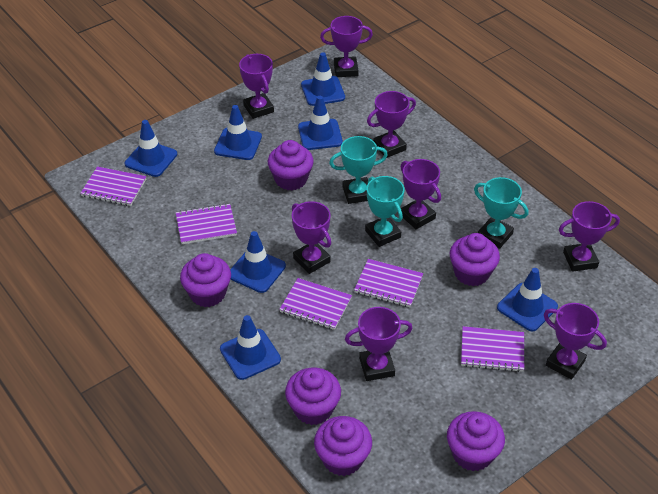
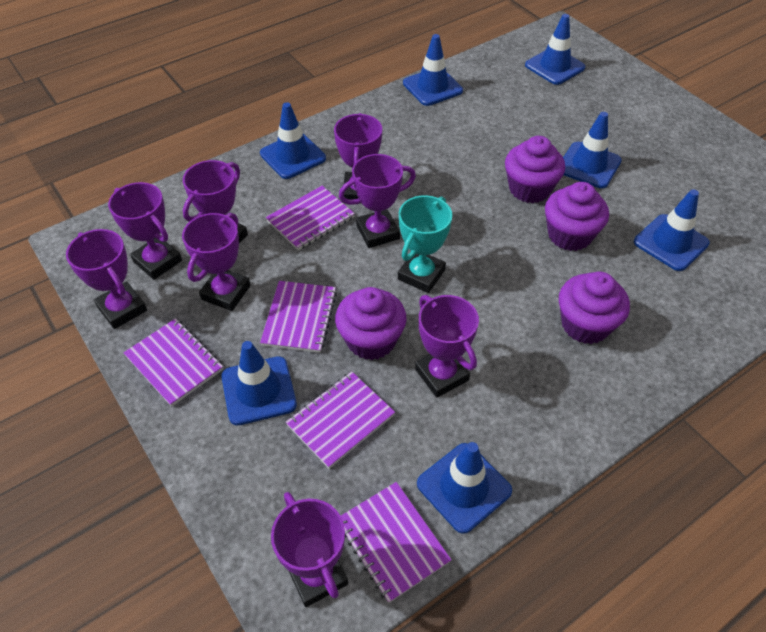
purple cupcake: [180,253,231,307] [268,140,314,191] [285,368,341,425] [314,416,372,476] [447,411,505,471] [450,233,500,286] = 6 -> [335,287,406,360] [505,136,565,203] [545,182,609,251] [559,272,630,344] = 4
turquoise trophy: [329,136,388,204] [365,176,404,247] [474,177,528,249] = 3 -> [398,195,452,293] = 1

